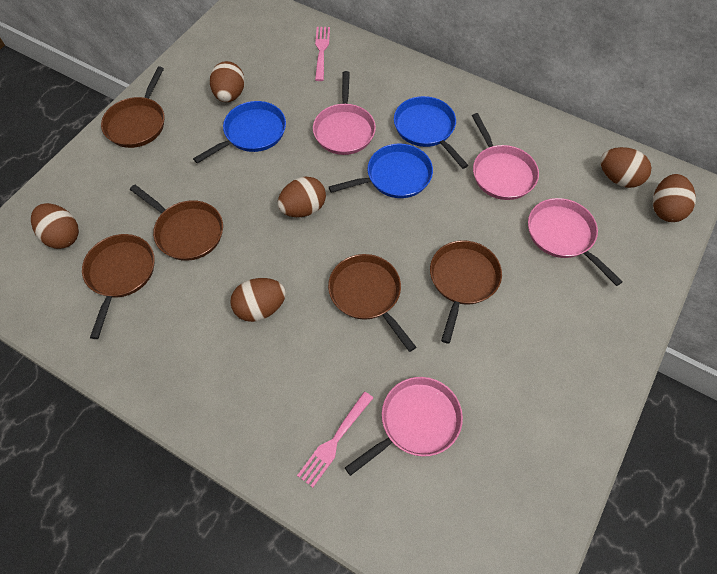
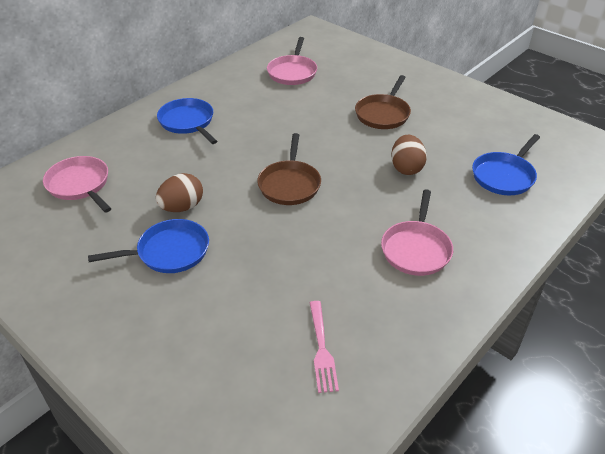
brown egg: [31,203,79,249] [210,61,245,102] [230,278,286,322] [278,176,326,217] [600,147,651,188] [653,174,696,222] = 6 -> [156,173,203,212] [391,135,427,175] = 2
brown pan: [82,234,155,339] [101,66,164,148] [130,184,223,261] [328,254,416,352] [430,240,502,344] = 5 -> [257,133,321,205] [355,75,411,129] = 2
pink fork: [297,391,373,488] [315,27,330,81] = 2 -> [310,301,339,393] = 1
pink pan: [313,71,376,155] [345,377,463,476] [472,113,539,200] [528,198,623,286] = 4 -> [43,156,111,213] [267,37,317,85] [381,189,453,276] = 3

